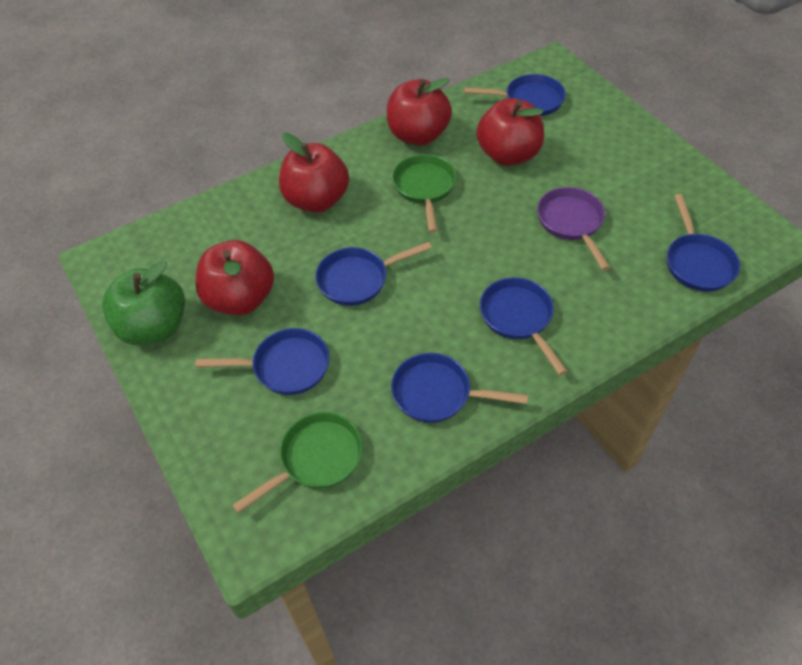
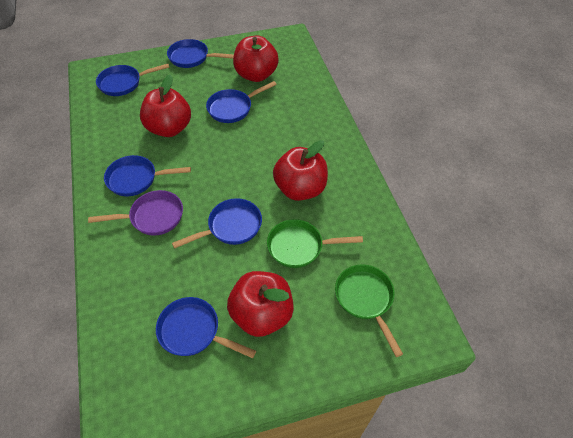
green apple: [102,260,185,346] = 1 -> none = 0

